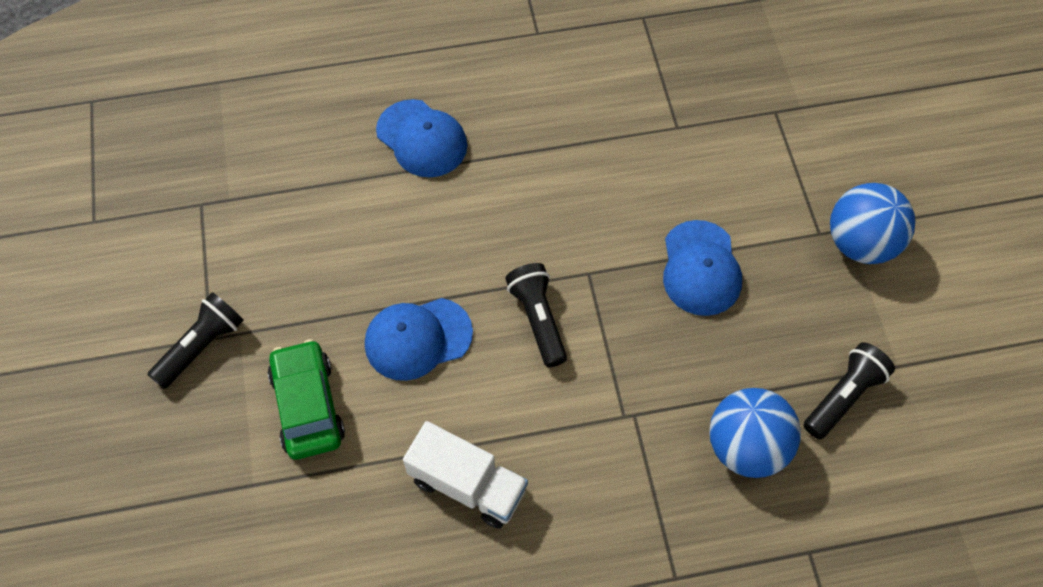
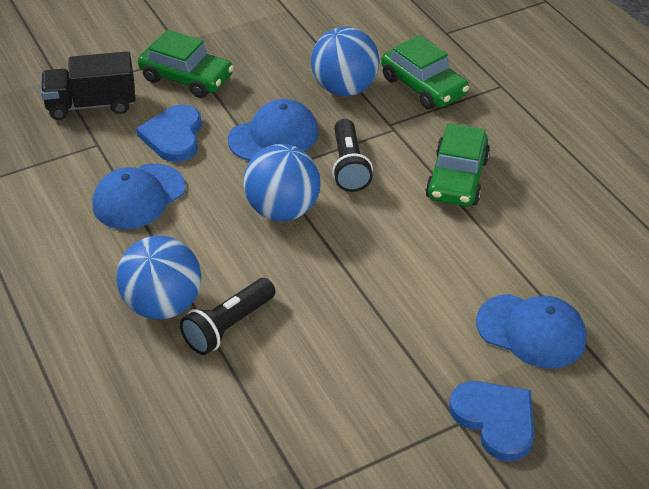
black flashlight: [147,292,244,389] [505,263,567,367] [803,342,895,439] = 3 -> [180,278,275,355] [332,119,373,192] = 2
black truck: none = 0 -> [41,51,136,120] = 1
blue ball: [709,388,801,478] [830,183,915,264] = 2 -> [116,236,201,320] [243,144,321,221] [311,27,380,96] = 3
blue heart: none = 0 -> [136,105,202,162] [449,381,534,461] = 2
green car: [268,339,345,460] = 1 -> [138,30,234,98] [381,35,469,110] [425,123,490,206] = 3
white truck: [403,421,528,529] = 1 -> none = 0

